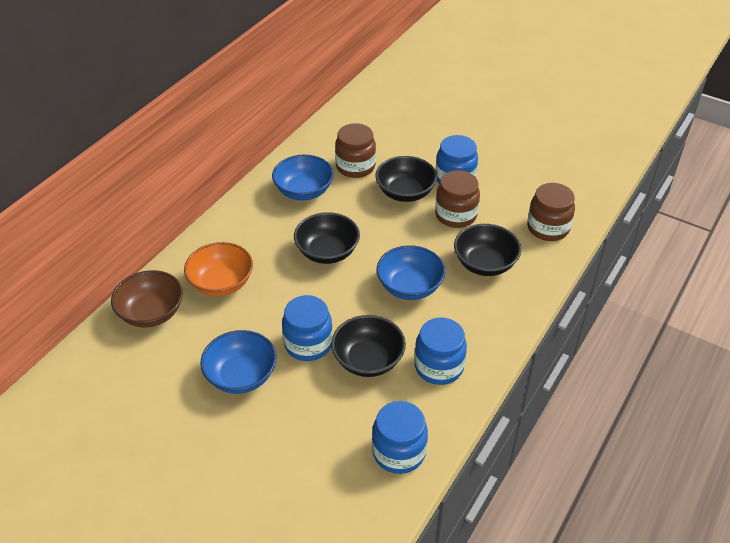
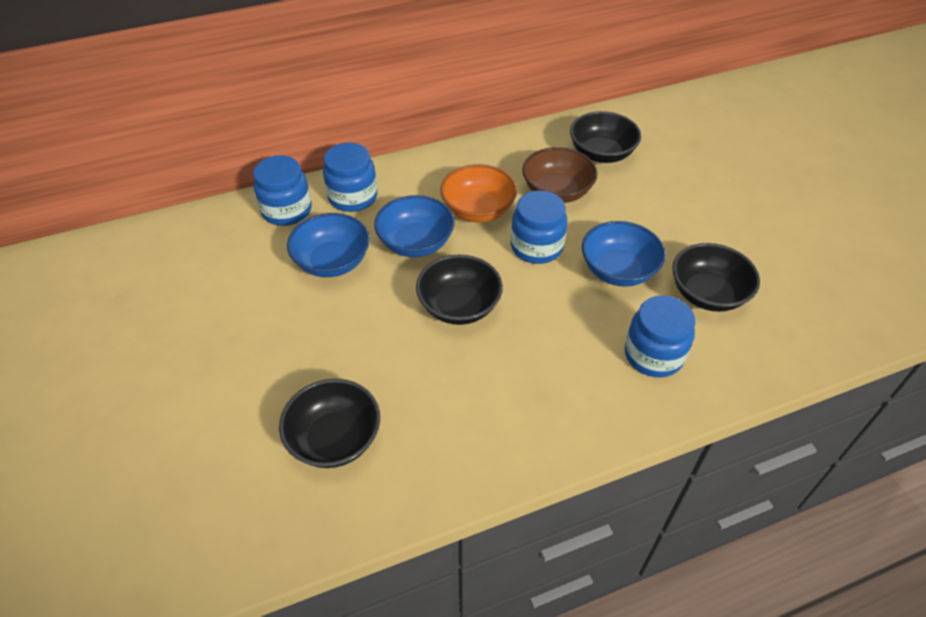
brown jar: [335,123,376,178] [435,170,480,228] [527,183,575,241] = 3 -> none = 0

